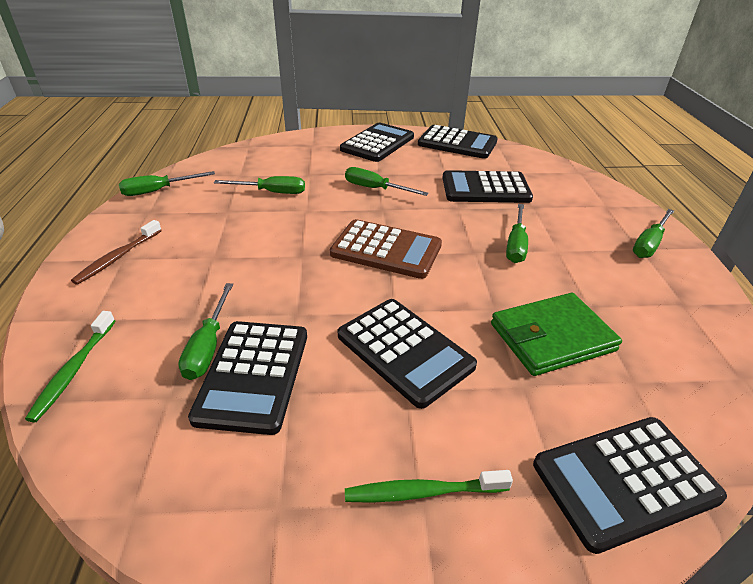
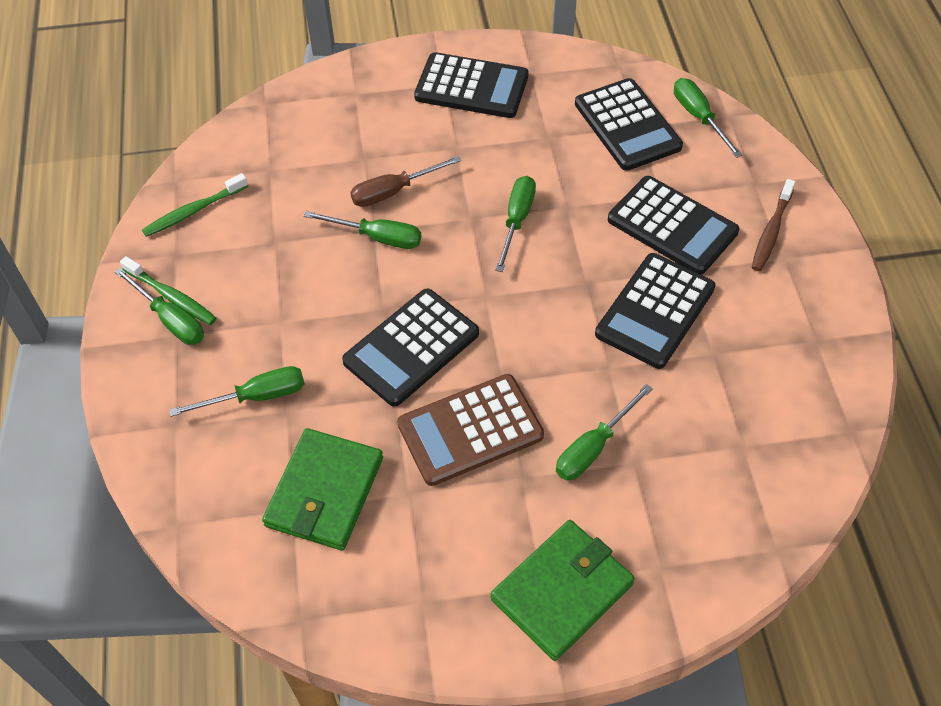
black calculator: [188,321,307,435] [338,299,477,409] [340,123,414,162] [418,125,498,159] [443,170,533,203] [533,417,727,554] = 6 -> [342,289,479,407] [414,52,529,118] [575,78,683,171] [595,253,715,369] [608,176,739,275] = 5
brown screwdriver: none = 0 -> [350,156,461,207] = 1
green wallet: [491,293,622,376] = 1 -> [262,428,383,551] [491,520,635,661] = 2

